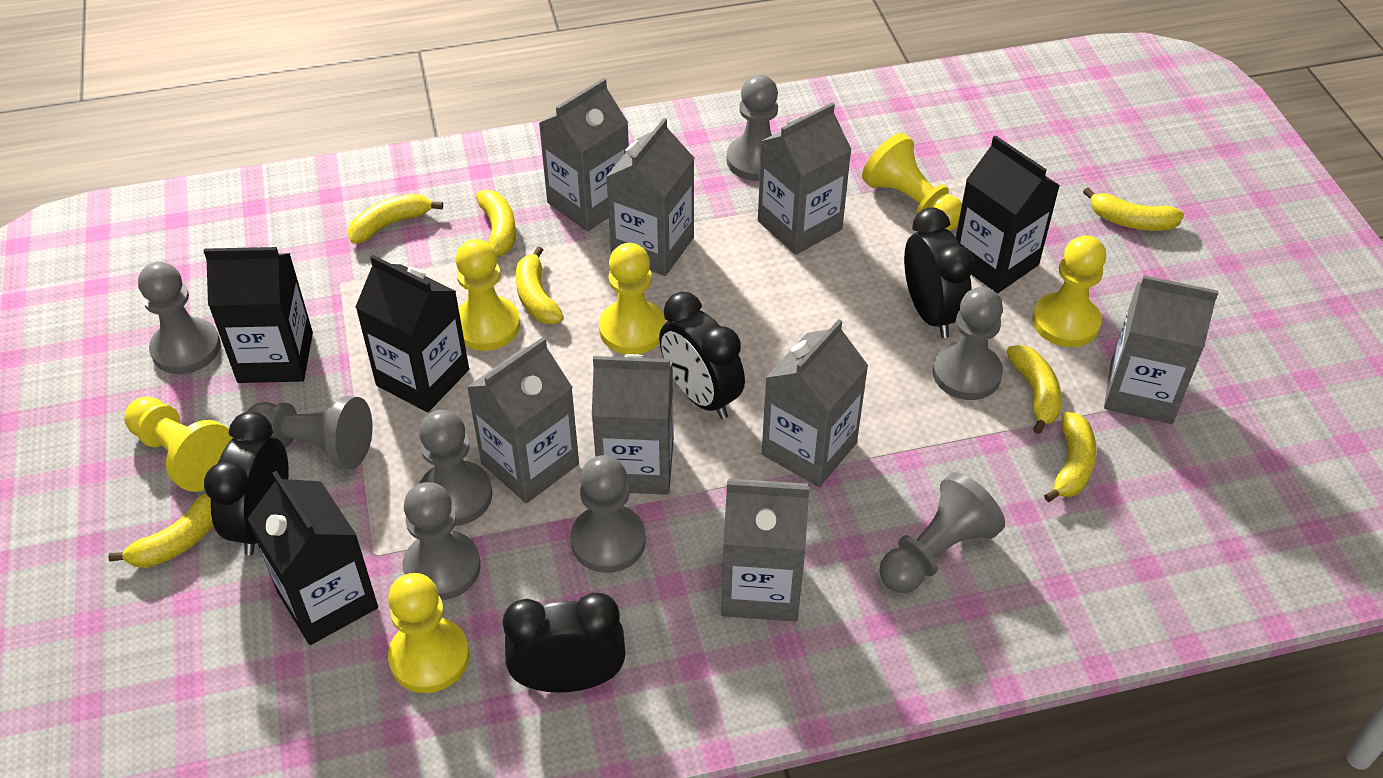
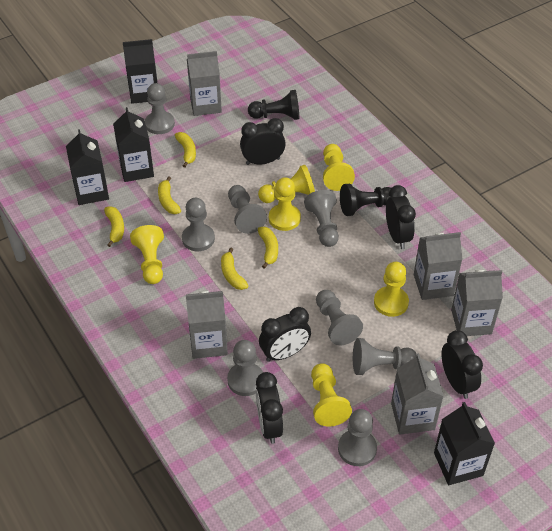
black clock: [204,411,289,555] [503,593,626,693] [659,292,745,419] [904,208,975,338] = 4 -> [240,118,286,165] [256,372,283,444] [259,307,311,362] [386,185,416,249] [441,330,483,399] = 5
black pawn: none = 0 -> [248,90,299,120] [340,184,391,216] = 2
grey carton: [467,337,579,503] [539,78,629,232] [592,354,674,495] [606,118,694,276] [721,479,810,622] [758,102,852,255] [762,319,868,487] [1104,275,1219,424] = 8 -> [186,290,228,359] [187,51,222,116] [391,353,444,435] [414,232,463,300] [451,269,503,336] = 5
yellow banana: [108,493,214,568] [348,193,443,244] [476,190,516,256] [516,246,564,325] [1006,345,1062,434] [1044,412,1096,502] [1083,188,1184,231] = 7 -> [104,206,124,247] [158,176,181,214] [175,132,196,167] [221,247,249,290] [258,227,278,269] = 5

